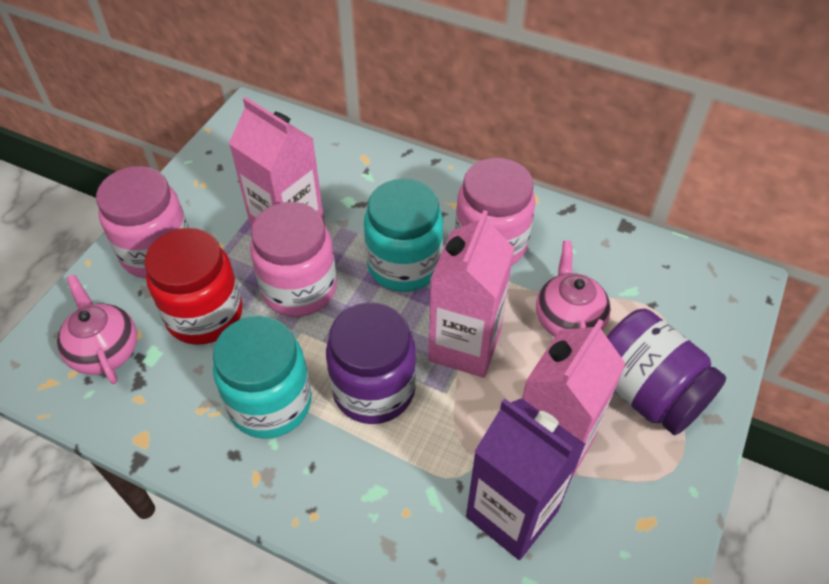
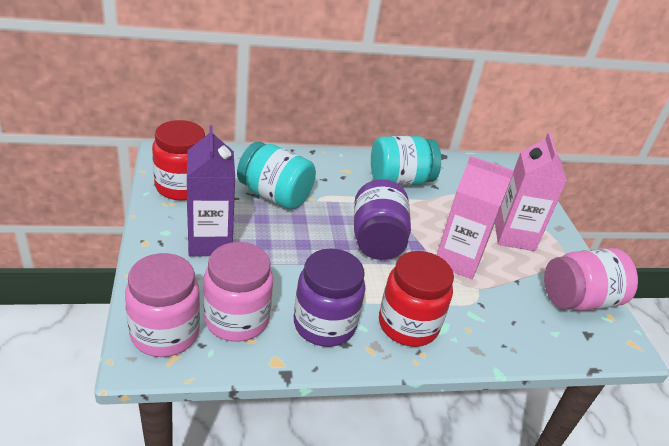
pink carton: [229,97,325,229] [428,210,514,378] [522,319,626,479] = 3 -> [437,156,514,279] [495,132,567,251] = 2
pink teapot: [57,274,137,384] [536,241,611,337] = 2 -> none = 0
red jar: [145,228,242,345] = 1 -> [152,120,205,201] [379,251,454,347] = 2

